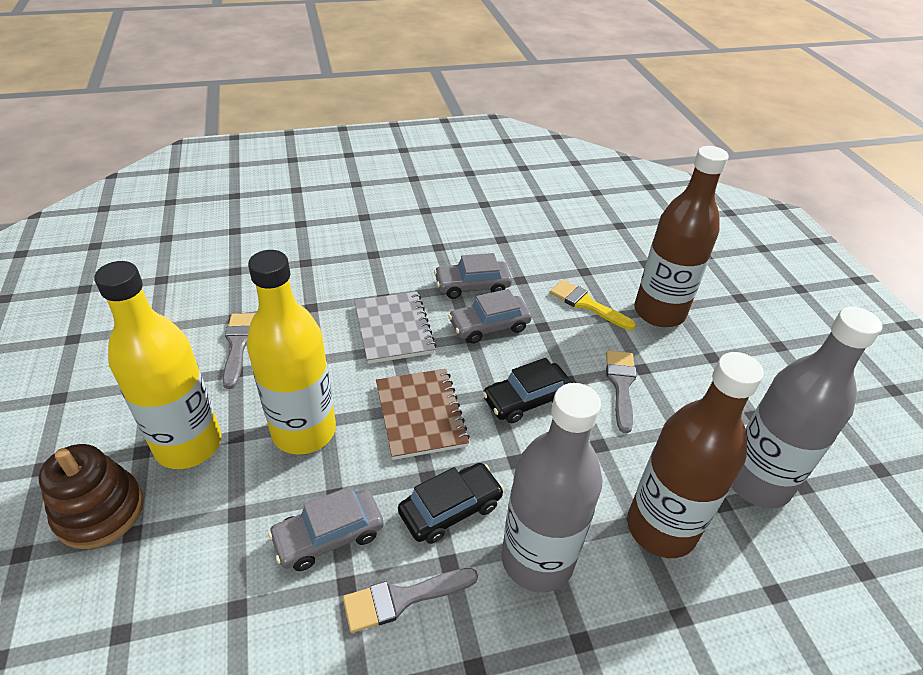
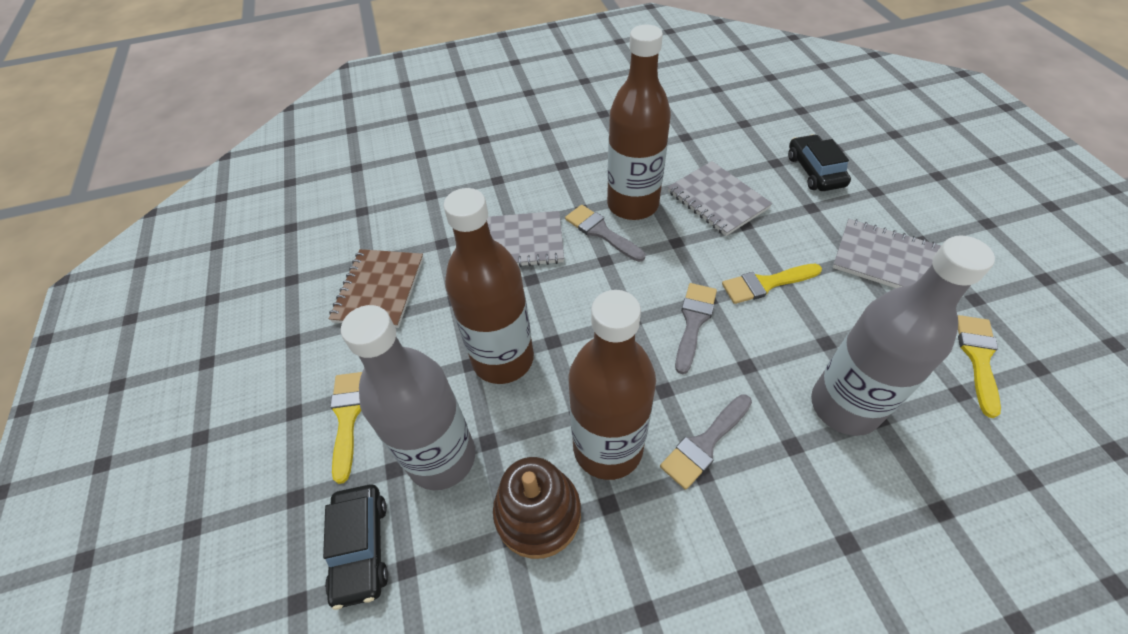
brown bottle: [627,352,764,558] [634,146,729,327] = 2 -> [444,188,534,384] [569,290,656,480] [607,25,671,220] = 3
grey car: [268,486,384,571] [434,253,512,299] [448,289,532,344] = 3 -> none = 0
grey notebook: [354,292,436,364] = 1 -> [487,211,564,267] [668,161,772,236] [833,219,941,288] = 3
yellow bottle: [94,261,222,469] [247,250,336,455] = 2 -> none = 0
yellow brush: [550,280,636,330] = 1 -> [330,372,362,484] [722,264,822,304] [958,315,1001,418] = 3

